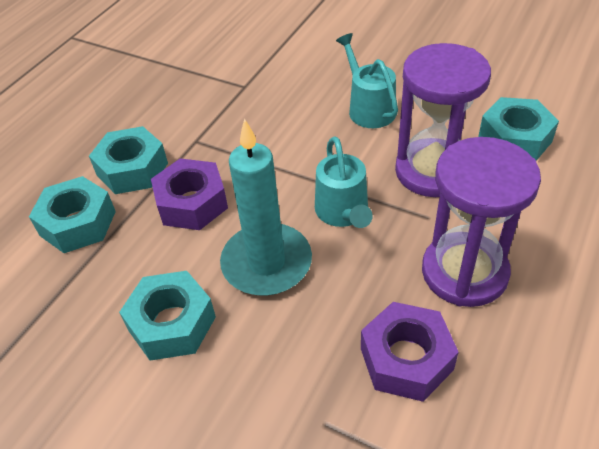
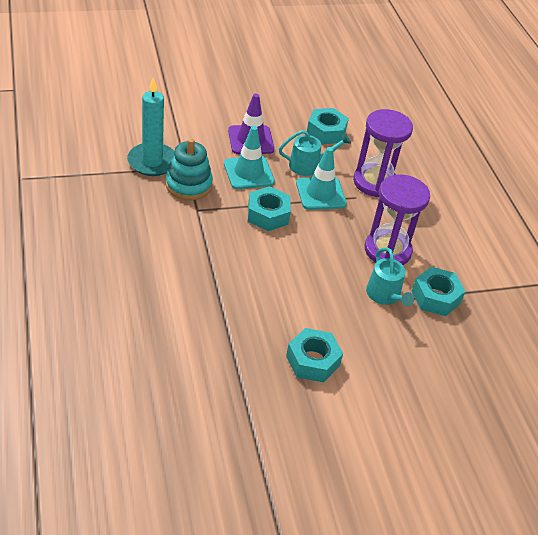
purple nut: [151,158,228,230] [361,302,459,402] = 2 -> none = 0
purple traffic cone: none = 0 -> [228,94,274,154] = 1
turquoise stacking toy: none = 0 -> [166,138,213,200] = 1
turquoise traffic cone: none = 0 -> [224,126,275,189] [296,147,347,210] = 2

